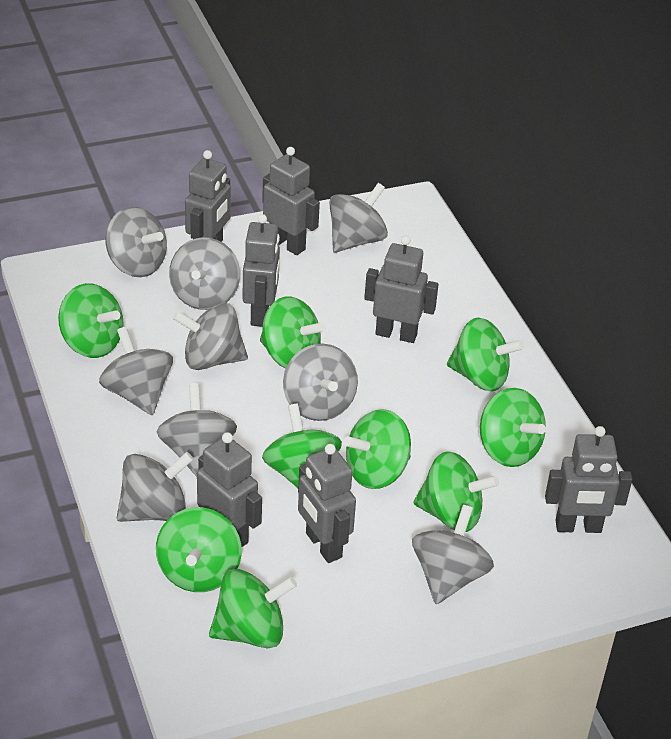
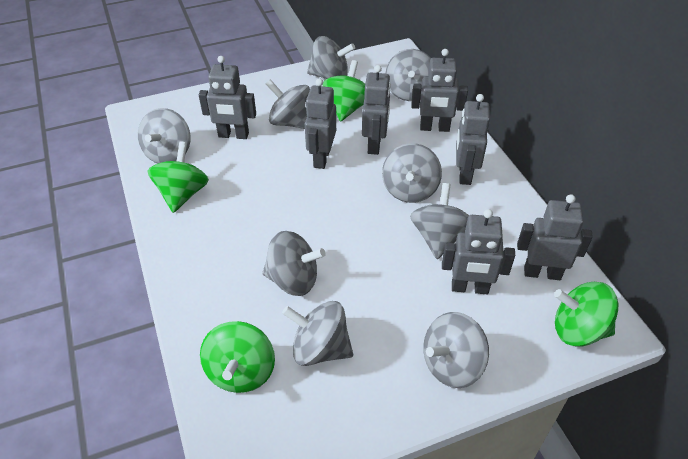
green spinning top: [58,283,124,358] [156,507,242,592] [209,569,297,649] [260,296,326,368] [262,403,342,488] [343,409,411,489] [414,452,499,532] [447,318,524,391] [480,388,546,467] = 9 -> [148,141,209,213] [200,321,275,393] [323,60,365,122] [554,282,618,346] = 4

